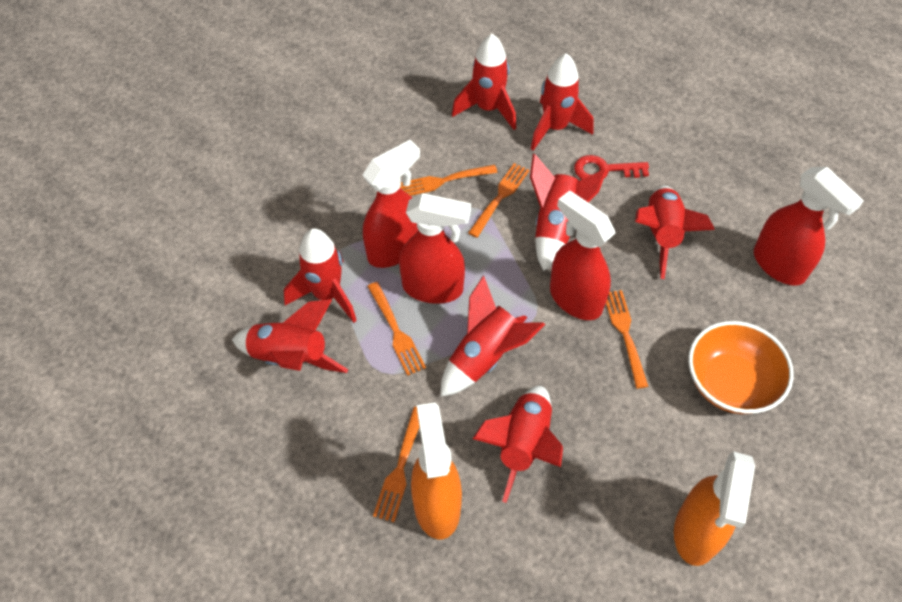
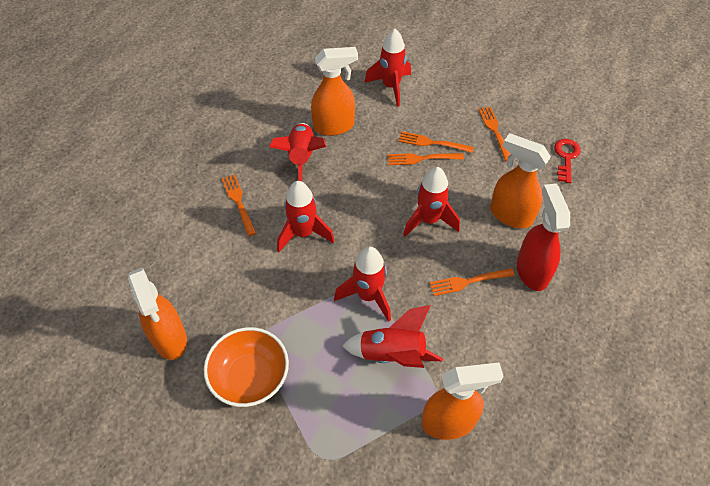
orange spray bottle: [411,403,462,539] [674,451,755,566] = 2 -> [128,267,187,360] [311,47,358,136] [422,363,504,440] [490,133,551,228] = 4
red rocket: [232,299,348,373] [284,228,357,323] [441,275,545,397] [452,34,516,130] [472,386,563,503] [530,154,607,271] [531,53,593,151] [635,185,715,279] = 8 -> [269,123,326,181] [277,181,335,252] [334,247,391,322] [342,305,443,368] [364,28,411,107] [403,167,460,237] = 6
red spray bottle: [362,140,420,268] [399,193,471,304] [550,191,615,320] [754,167,864,286] = 4 -> [517,184,570,291] = 1

